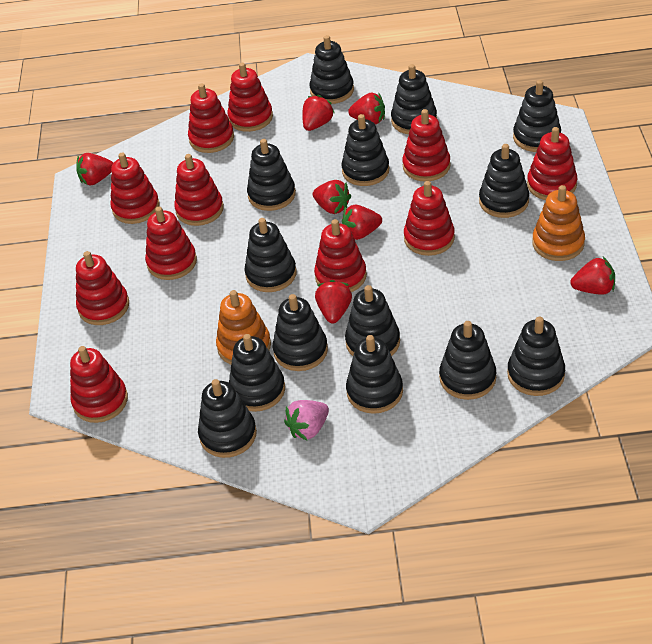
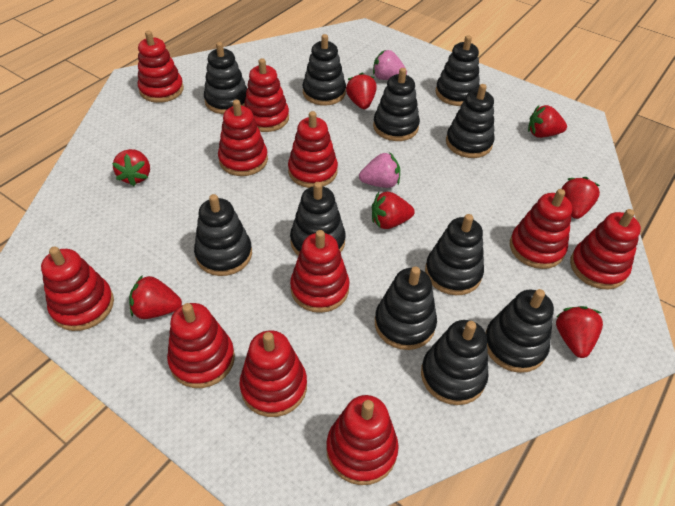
black stacking toy: [198,379,257,458] [229,334,285,412] [244,218,296,292] [247,139,296,211] [273,294,328,371] [309,35,354,104] [341,114,389,186] [345,285,400,356] [346,335,403,414] [391,64,437,134] [439,321,496,400] [479,144,529,218] [507,317,565,396] [513,80,561,152] = 14 -> [194,194,252,276] [204,42,247,114] [290,182,346,256] [303,34,346,106] [373,68,420,141] [375,266,437,350] [421,320,489,405] [425,214,484,295] [436,35,480,106] [446,84,495,158] [486,289,554,373] = 11
orange stacking toy: [216,290,271,365] [532,185,585,261] = 2 -> none = 0
pink strawberry: [284,400,329,440] = 1 -> [359,152,400,188] [373,50,407,80] = 2

